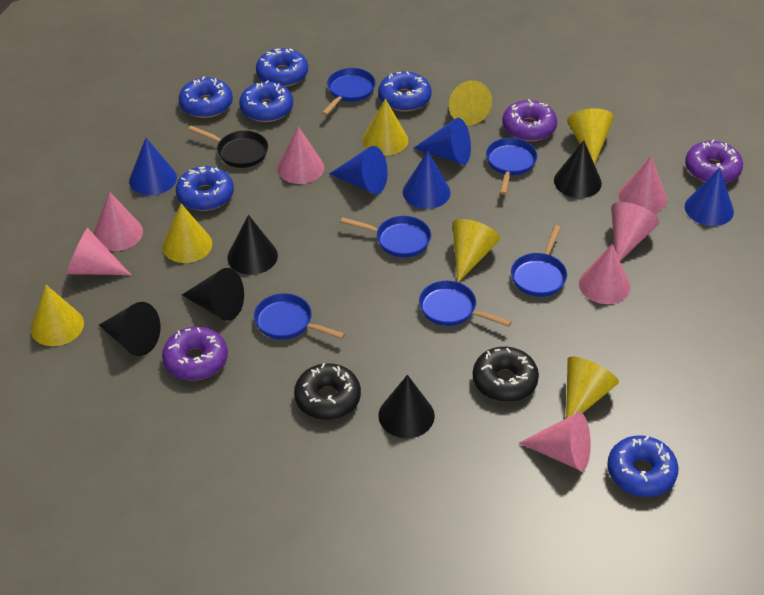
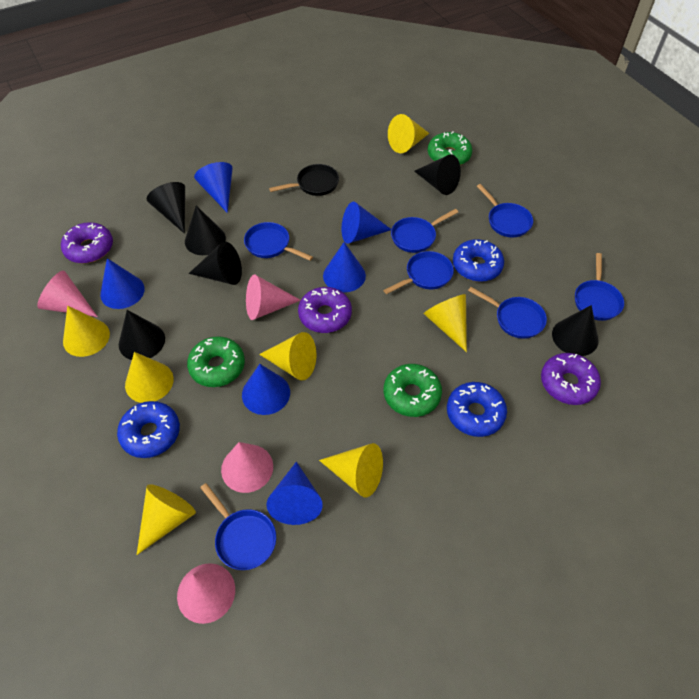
black cone: [99,302,161,356] [182,268,244,321] [227,215,278,275] [378,375,435,438] [554,140,602,198] = 5 -> [119,310,165,360] [147,182,185,234] [185,205,226,255] [189,242,242,285] [414,154,461,195] [552,305,598,356] = 6
black donut: [294,363,361,420] [473,347,539,402] = 2 -> none = 0
blue cone: [129,138,177,195] [329,146,388,194] [403,151,451,209] [413,118,471,165] [685,167,734,226] = 5 -> [100,258,145,309] [194,162,233,213] [242,364,290,415] [266,462,323,525] [323,242,366,292] [342,202,391,244] = 6
blue donut: [176,166,234,211] [179,76,233,118] [239,80,293,122] [256,48,308,87] [378,71,431,112] [607,435,679,497] = 6 -> [117,401,180,458] [447,382,507,437] [453,239,504,282] = 3
blue pan: [254,293,345,340] [322,68,376,115] [340,216,431,258] [419,281,512,327] [486,138,537,195] [511,225,567,297] = 6 -> [200,483,276,570] [244,222,313,261] [383,251,454,294] [391,209,458,253] [468,287,547,339] [477,184,533,237] [575,253,624,321] = 7
green donut: none = 0 -> [187,336,245,387] [384,364,442,417] [428,131,472,165] = 3
pink cone: [66,228,131,275] [93,192,143,251] [277,126,324,184] [519,412,591,471] [579,244,631,304] [611,202,659,261] [619,156,667,213] = 7 -> [37,271,98,317] [177,563,235,624] [221,442,273,493] [246,274,301,320] = 4

